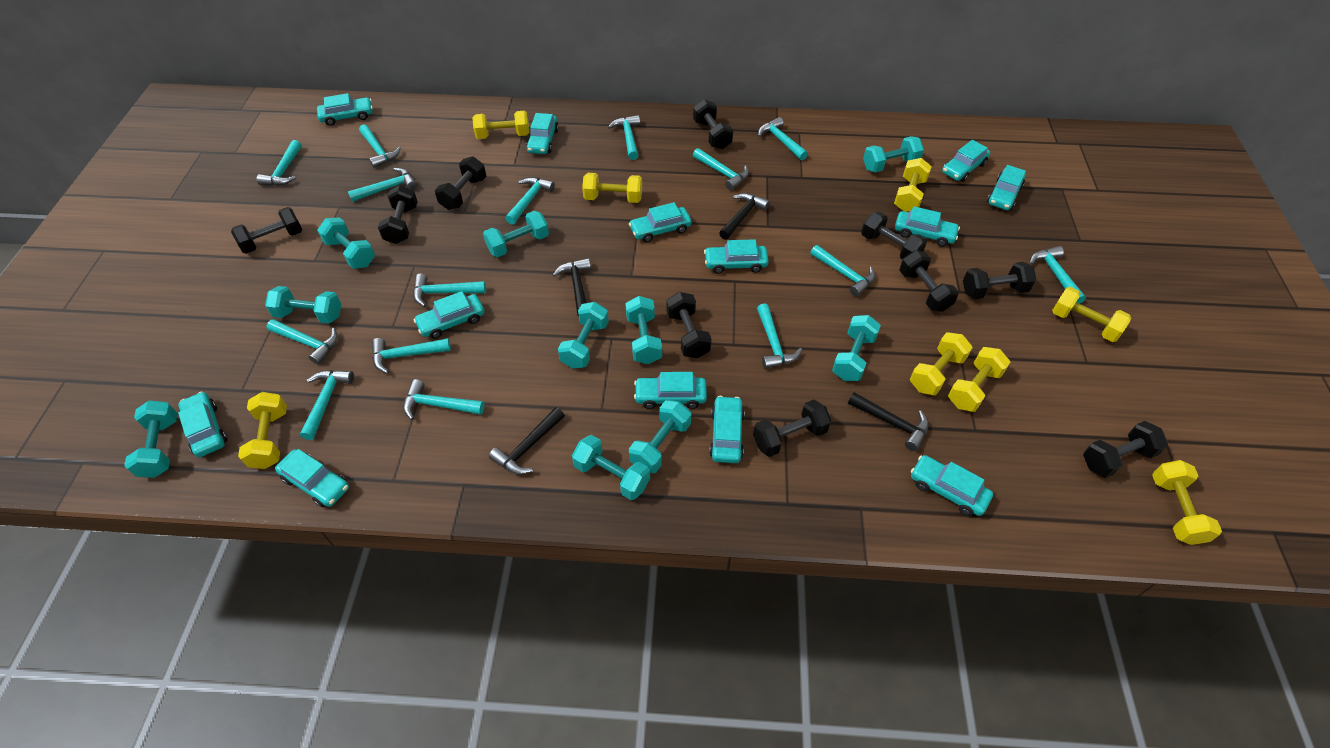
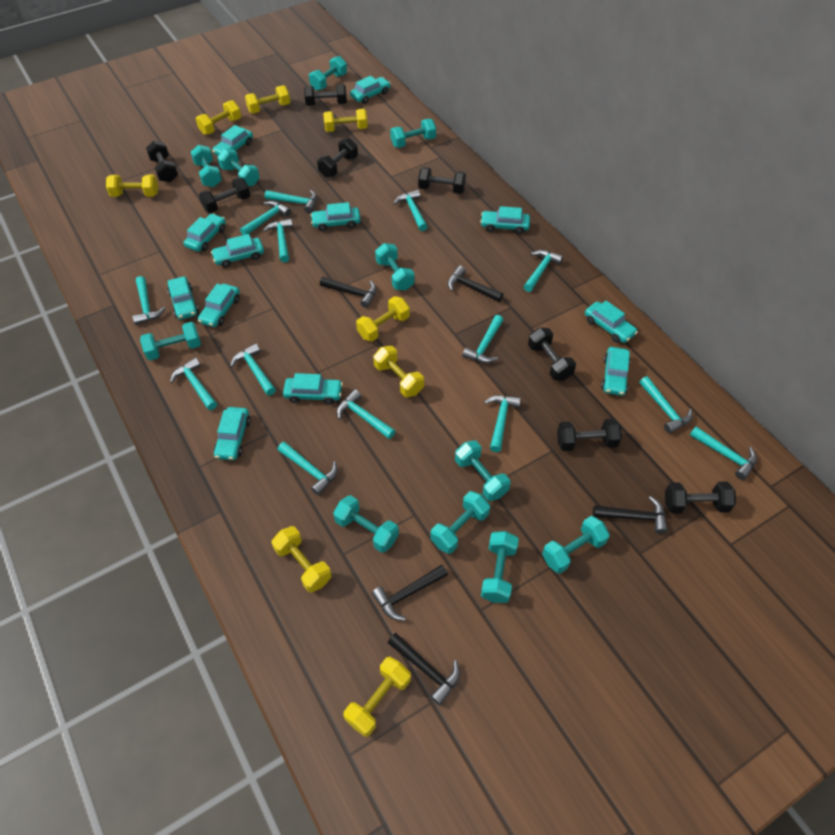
black dumbbell: [231,207,303,254] [378,185,418,244] [435,156,486,210] [666,292,712,358] [693,99,733,149] [753,399,831,457] [861,212,927,259] [899,250,959,312] [963,262,1036,299] [1083,421,1168,478] = 10 -> [146,141,178,182] [199,177,250,213] [304,84,347,106] [317,138,358,178] [418,167,466,194] [528,328,576,380] [557,418,622,451] [665,482,736,514] = 8
black hammer: [489,407,565,475] [553,258,591,317] [719,193,770,240] [848,392,928,451] = 4 -> [320,277,376,308] [371,565,448,621] [388,633,460,706] [447,266,504,302] [593,496,668,534] = 5
turquoise car: [178,392,228,457] [275,449,349,507] [317,93,373,126] [414,291,484,339] [526,113,559,154] [629,202,692,242] [634,372,707,409] [704,239,769,274] [709,396,745,463] [895,206,960,247] [911,455,993,516] [942,140,990,182] [987,165,1026,210] = 13 -> [167,276,199,320] [184,213,226,252] [198,284,240,327] [211,234,264,268] [212,125,253,156] [214,407,251,460] [283,373,343,405] [311,202,360,231] [350,76,391,104] [480,206,530,234] [585,301,638,343] [601,347,630,396] = 12
turquoise dumbbell: [124,400,178,478] [265,286,341,323] [317,217,375,269] [483,211,549,257] [558,302,609,369] [572,435,650,500] [625,296,662,364] [629,400,691,473] [832,315,881,381] [863,136,924,173] = 10 -> [140,322,201,360] [191,145,222,187] [217,149,260,186] [309,56,347,91] [333,495,399,553] [375,243,415,291] [390,119,436,148] [431,491,490,554] [455,440,510,501] [481,531,519,603] [542,516,610,574] = 11
turquoise hammer: [257,140,302,186] [266,319,338,365] [300,370,354,440] [348,168,417,202] [359,124,401,168] [372,338,451,374] [403,379,484,420] [413,274,486,307] [505,177,555,225] [608,115,640,160] [693,148,749,190] [757,304,802,369] [758,117,808,160] [810,245,875,297] [1030,246,1086,304] = 15 -> [132,276,166,325] [170,357,217,410] [230,343,276,396] [240,201,291,235] [263,219,293,262] [264,190,317,213] [277,442,338,496] [337,389,395,439] [393,190,428,231] [462,315,503,363] [484,395,521,452] [523,250,563,292] [639,376,693,433] [690,426,757,480] = 14

